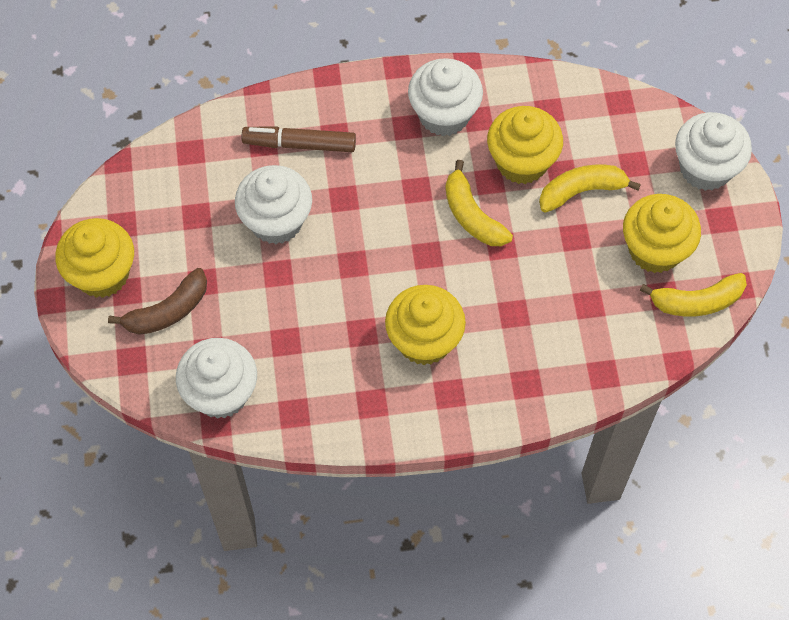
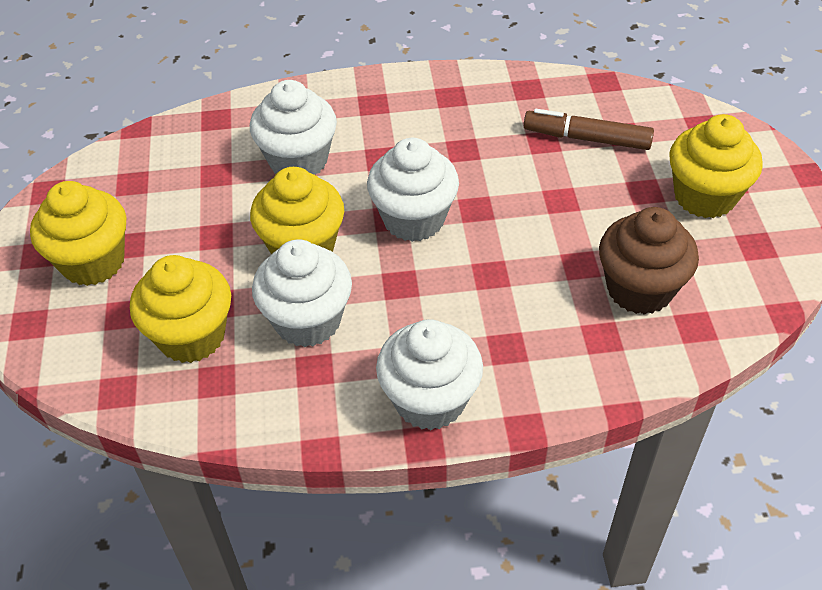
brown banana: [108,268,207,335] = 1 -> none = 0
brown cupcake: none = 0 -> [599,207,699,315] = 1
yellow banana: [445,160,513,246] [539,165,641,213] [640,273,747,316] = 3 -> none = 0

